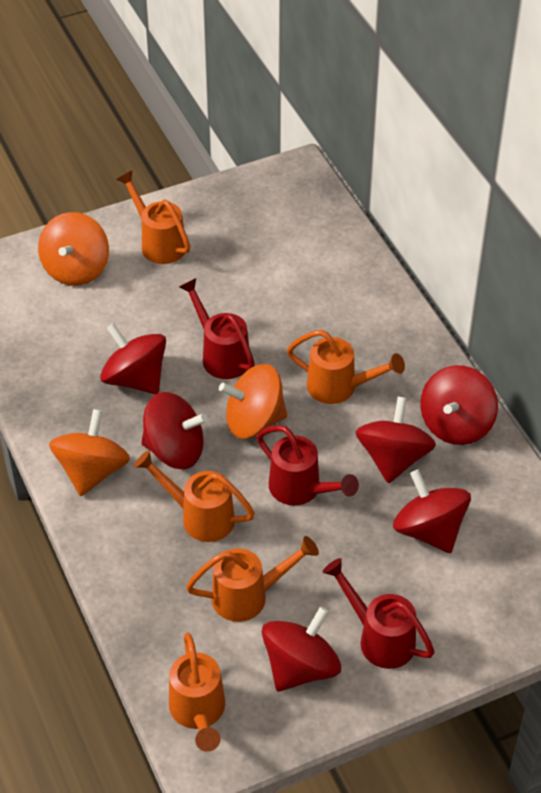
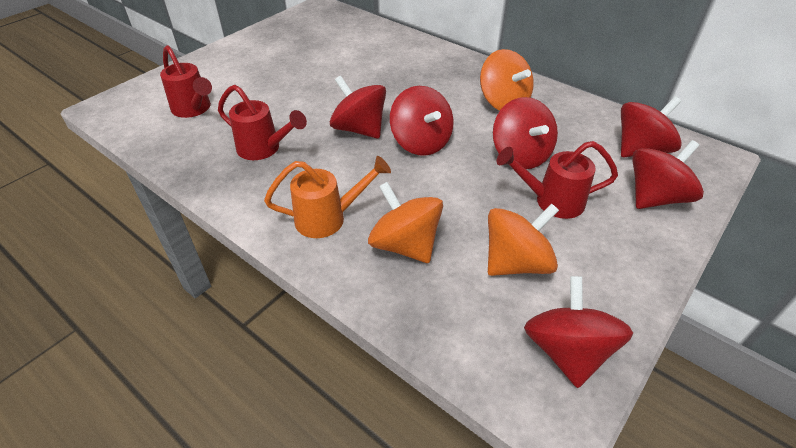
orange watering can: [116,171,190,264] [134,450,255,542] [169,633,225,752] [186,536,319,622] [287,330,405,404] = 5 -> [264,156,391,238] = 1

